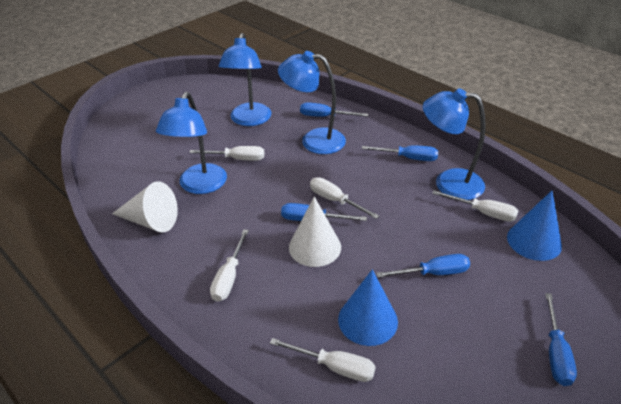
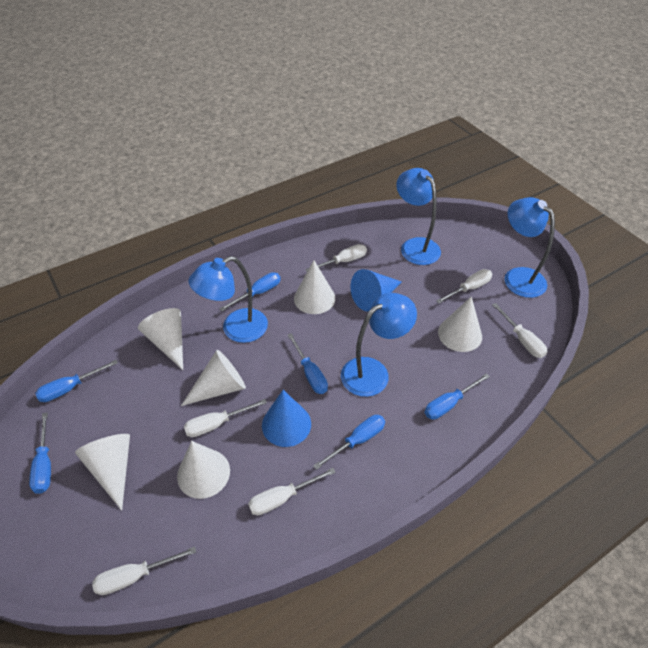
blue screwdriver: [281,203,367,221] [300,102,368,117] [362,145,438,161] [376,254,470,278] [545,293,577,386] = 5 -> [29,413,51,494] [35,360,118,402] [219,272,281,311] [288,333,328,394] [313,415,385,470] [424,373,490,420] = 6
white cone: [112,181,178,232] [289,196,341,267] = 2 -> [75,434,130,511] [138,308,183,370] [177,441,230,499] [181,350,246,406] [294,260,335,314] [438,296,482,352] = 6
white screwdriver: [189,146,264,161] [210,229,249,302] [270,338,376,382] [310,177,379,219] [432,190,518,222] = 5 -> [92,547,196,595] [184,399,267,437] [248,468,336,515] [305,244,367,272] [436,269,492,303] [492,303,547,358] = 6

